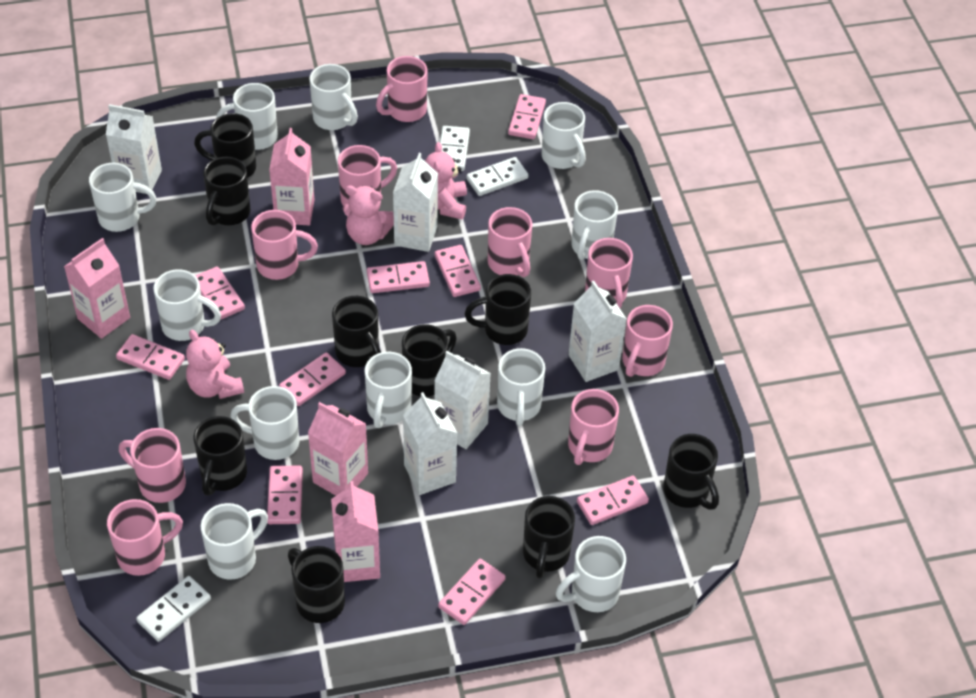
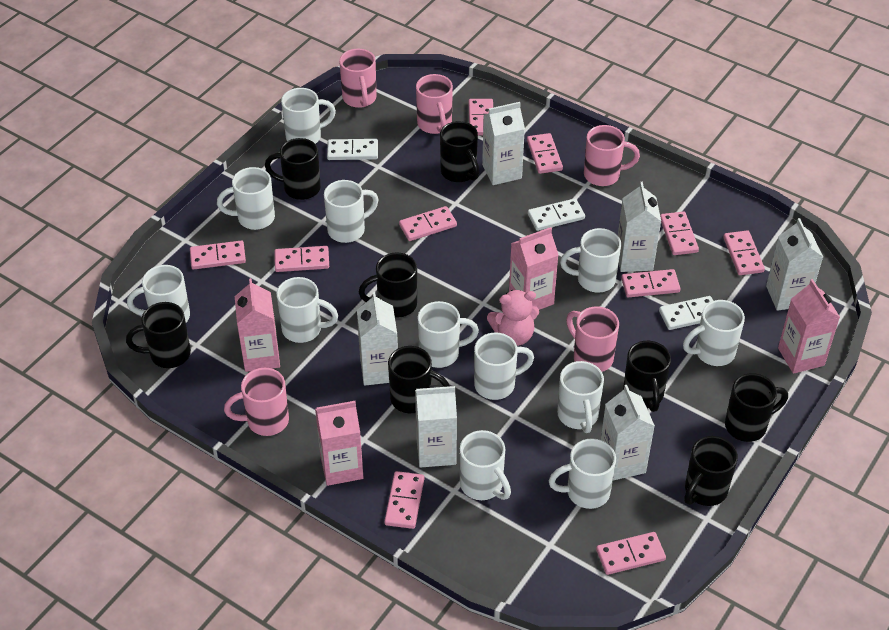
black mug: [193,416,247,496] [194,113,256,178] [203,157,251,226] [288,546,345,623] [332,296,381,367] [402,324,457,397] [465,274,531,345] [523,496,575,578] [663,434,719,510] = 9 -> [126,302,191,368] [265,138,321,200] [359,252,417,318] [388,346,449,413] [440,121,479,182] [623,341,671,412] [684,436,738,506] [725,373,788,442] = 8
pink domino: [116,334,185,380] [195,266,245,320] [267,466,303,524] [279,352,346,406] [367,261,430,293] [435,245,481,297] [438,559,506,625] [508,94,546,139] [577,476,649,525] = 9 -> [190,241,246,269] [274,246,329,272] [384,471,424,529] [399,206,457,241] [469,99,493,135] [527,133,563,174] [596,532,666,575] [621,269,680,297] [660,211,699,255] [723,230,765,275] = 10
pink mug: [107,499,183,576] [119,428,186,503] [251,210,318,280] [338,145,397,205] [376,56,428,122] [488,207,532,277] [568,389,619,465] [585,238,633,309] [622,305,673,377] = 9 -> [224,368,289,436] [339,49,377,108] [416,74,453,134] [566,306,619,372] [584,125,640,186] = 5
pink teddy bear: [186,330,244,399] [343,185,394,245] [425,142,467,219] = 3 -> [487,290,539,346] = 1
white carton: [106,104,162,194] [393,153,438,252] [403,392,457,495] [434,351,491,449] [568,281,626,382] = 5 -> [357,292,398,386] [415,385,457,468] [482,102,525,185] [601,385,655,481] [618,182,661,272] [766,218,823,311] = 6
white mug: [89,163,156,232] [153,269,221,341] [201,503,268,580] [216,83,278,150] [230,386,300,460] [309,64,358,130] [365,352,412,428] [497,348,545,426] [542,102,586,169] [556,536,626,612] [571,190,618,260] = 11 -> [127,265,190,322] [217,167,275,230] [276,277,338,343] [281,88,336,144] [324,180,379,243] [418,301,479,368] [460,430,511,500] [474,333,534,400] [549,438,616,509] [557,361,604,433] [560,228,621,293] [683,300,745,366] = 12

